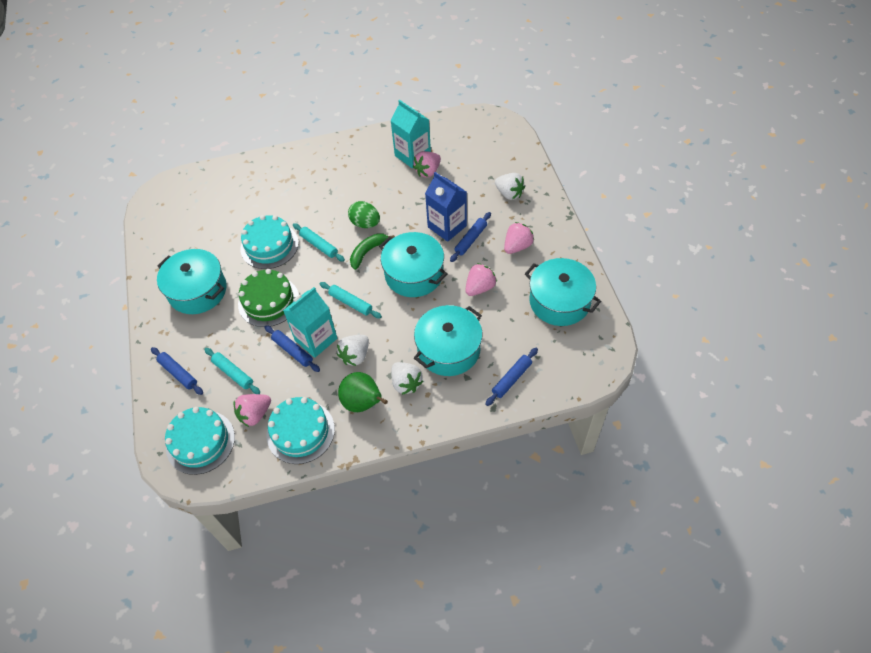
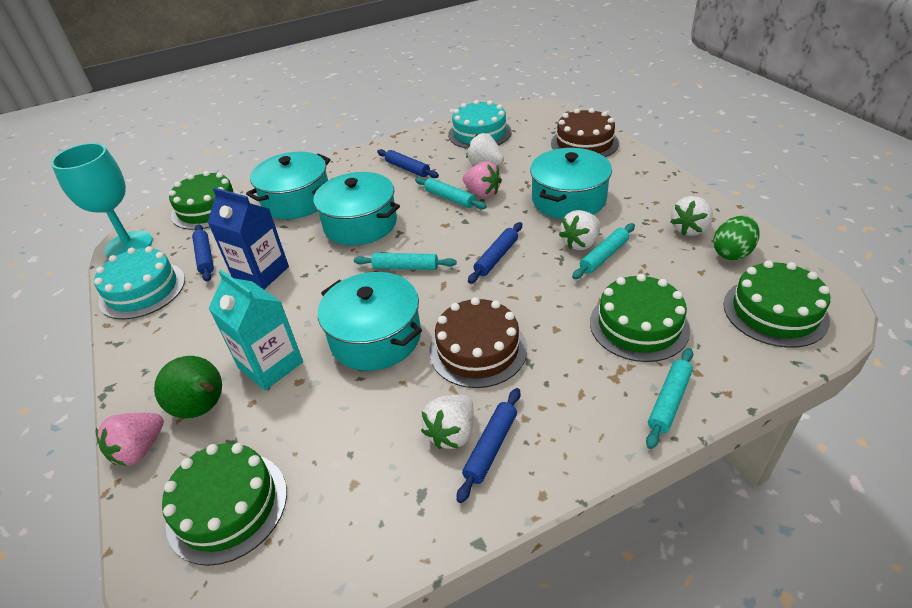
brown cake: none = 0 -> [429,297,527,388] [551,108,619,157] = 2
green banana: [350,233,395,270] = 1 -> none = 0
green cake: [238,269,299,327] = 1 -> [162,443,287,566] [169,171,241,230] [590,274,690,362] [723,260,830,348] = 4
pink strawberry: [234,394,271,427] [413,151,441,178] [465,263,497,296] [504,222,534,254] = 4 -> [95,413,164,466] [463,161,502,198] = 2
turquoise cake: [165,407,235,475] [240,215,299,269] [266,397,335,464] = 3 -> [94,246,185,319] [448,100,512,149] = 2
turquoise carton: [283,287,337,358] [390,100,431,168] = 2 -> [209,270,303,390] = 1
turquoise goblet: none = 0 -> [51,143,153,258] = 1
turquoise rolling pin: [204,348,260,394] [293,223,345,262] [320,282,382,319] = 3 -> [354,253,457,270] [415,177,486,210] [572,223,635,279] [646,348,693,449] = 4
white strawberry: [337,335,369,366] [391,362,423,395] [495,173,525,200] = 3 -> [421,395,474,449] [466,133,504,166] [559,210,600,250] [670,196,713,236] = 4

